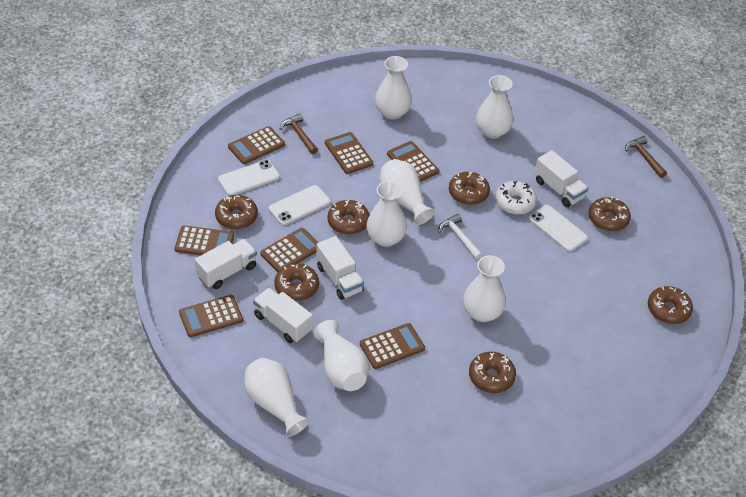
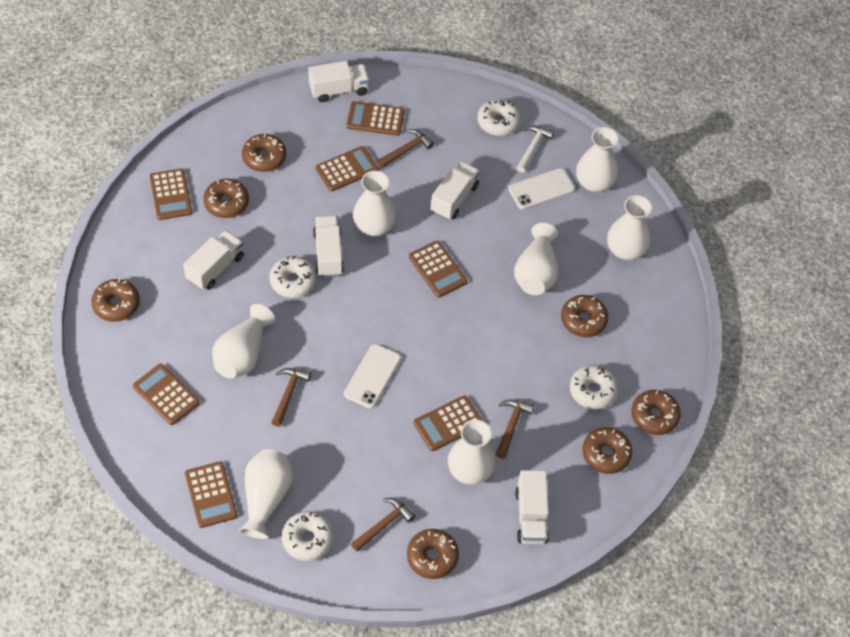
brown hammer: [280,113,318,154] [625,136,667,178] = 2 -> [271,368,311,427] [351,498,416,552] [378,129,434,168] [496,399,534,459] = 4
white donut: [495,181,537,215] = 1 -> [269,256,316,298] [281,511,334,561] [477,99,521,136] [570,365,618,409] = 4
white phone: [218,160,280,196] [269,185,331,225] [528,205,588,252] = 3 -> [344,344,401,408] [508,168,575,210] = 2
white truck: [195,239,257,289] [253,288,313,343] [316,236,364,300] [534,150,588,207] = 4 -> [183,230,244,290] [308,61,370,102] [313,215,344,277] [430,161,480,220] [515,470,549,544] = 5

